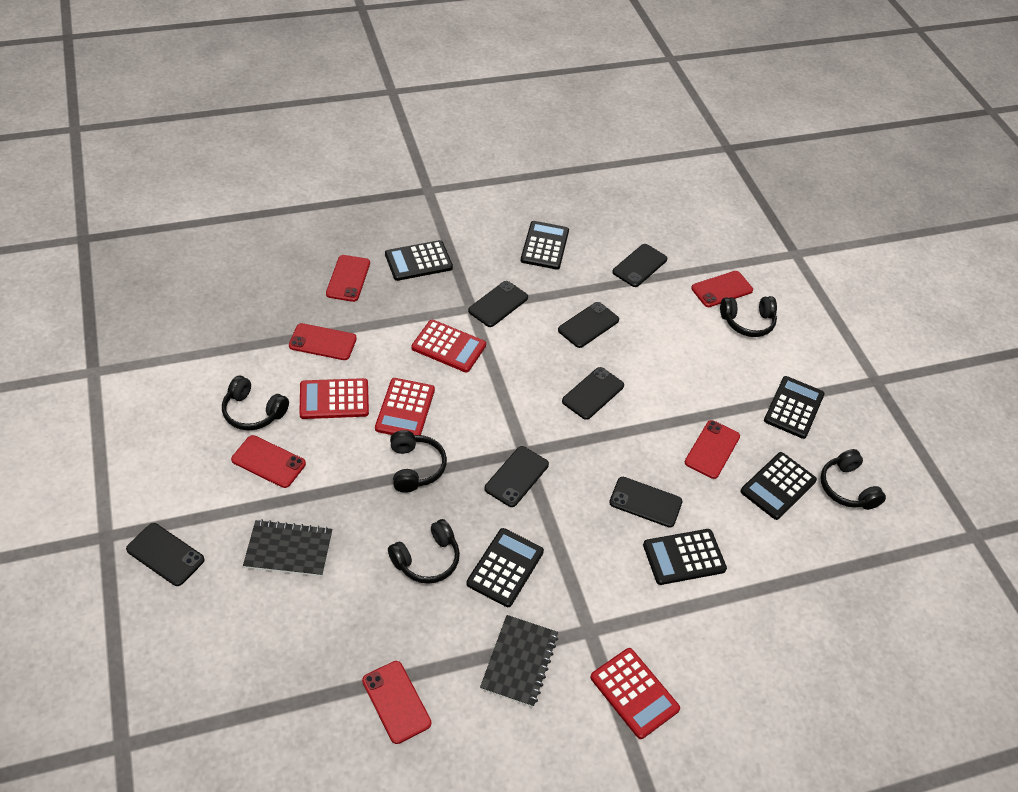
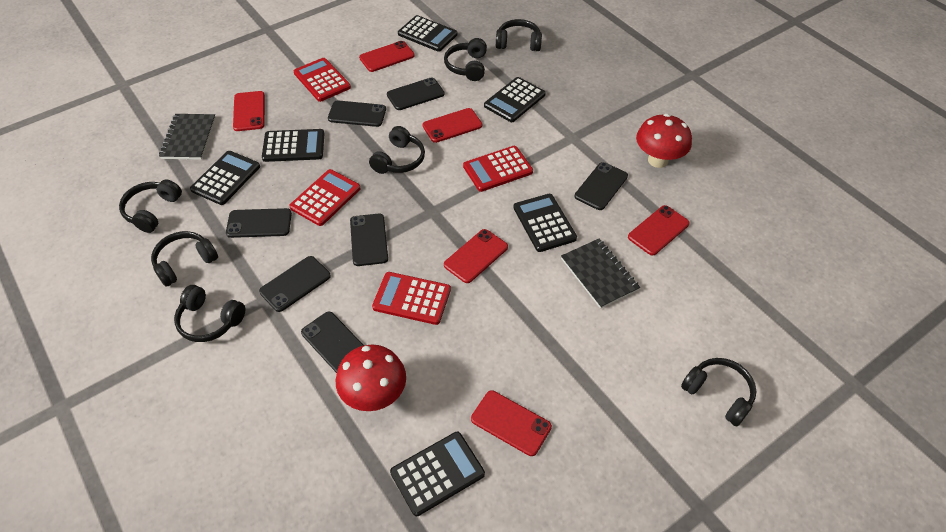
black headphones: [222,376,289,431] [388,519,460,584] [390,430,447,493] [720,296,777,337] [820,449,886,510] = 5 -> [119,179,182,233] [151,231,218,287] [174,285,245,342] [369,126,425,174] [444,38,487,81] [496,19,542,51] [681,358,756,426] = 7
red mushroom: none = 0 -> [336,344,406,411] [636,114,692,168] = 2

